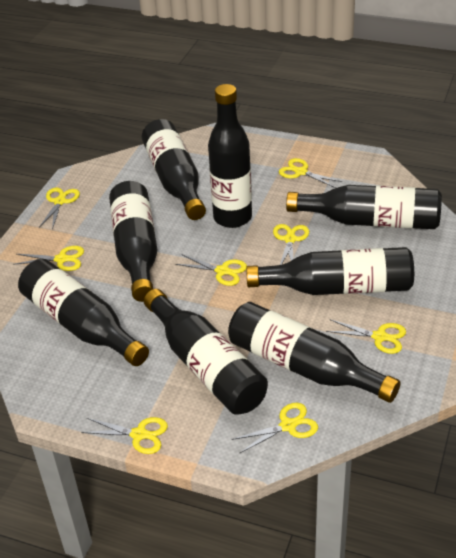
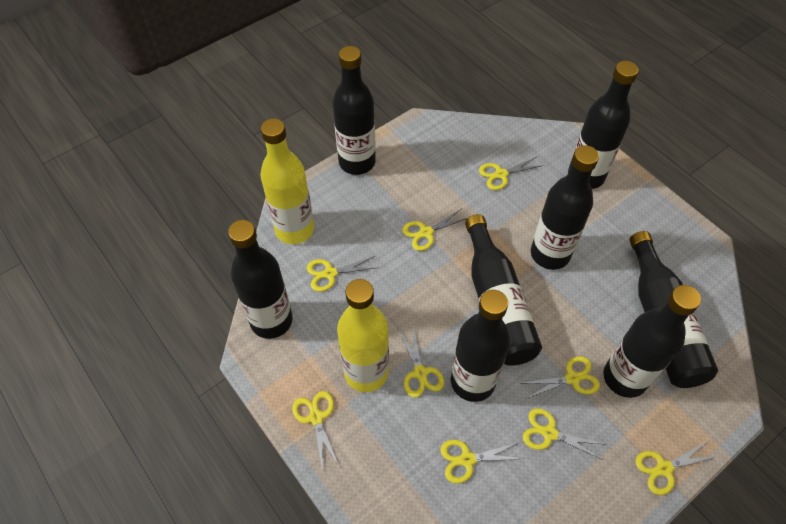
yellow bottle: none = 0 -> [260,119,314,244] [337,279,389,392] = 2
yellow scissors: [13,246,84,271] [39,188,80,230] [81,417,168,454] [175,254,247,286] [232,403,318,453] [273,224,309,265] [279,158,342,188] [326,319,406,354] = 8 -> [292,391,339,470] [307,256,379,292] [398,329,444,398] [402,209,467,251] [440,440,525,484] [479,157,544,190] [523,409,604,460] [524,356,600,398] [635,441,717,495] = 9

